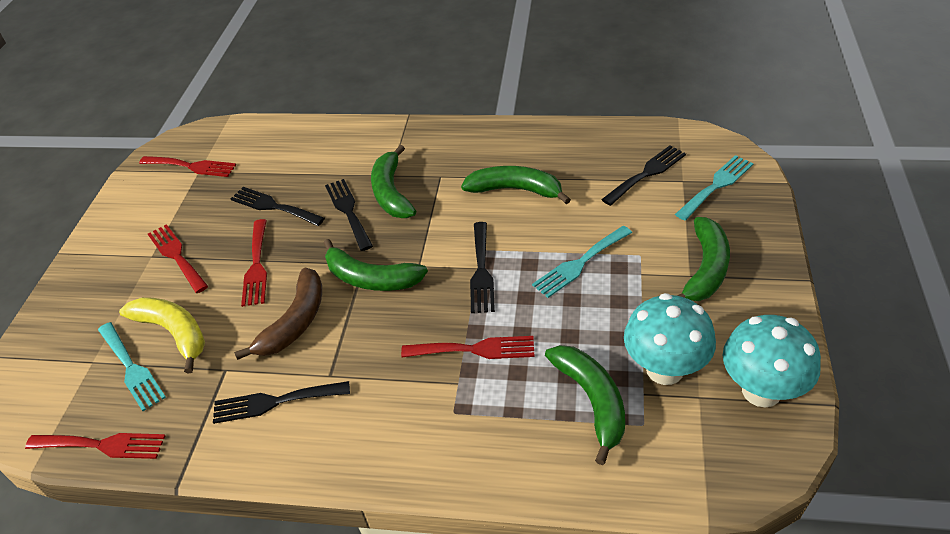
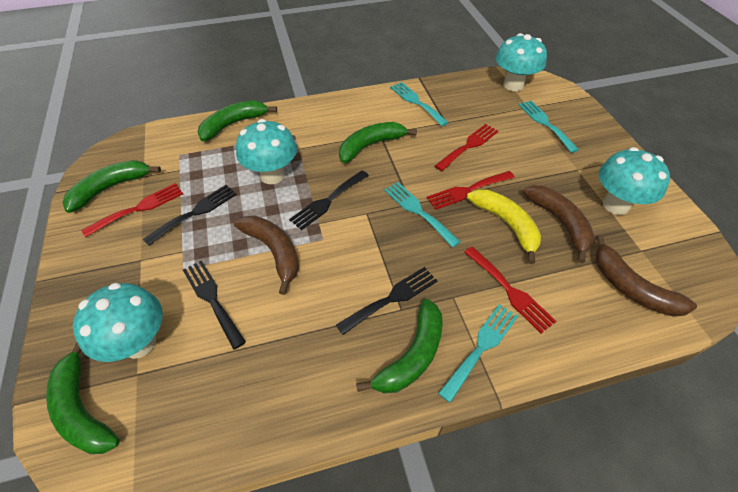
black fork: [213,381,350,424] [230,187,325,226] [325,179,373,251] [470,222,495,313] [601,146,686,206] = 5 -> [143,185,237,246] [183,260,246,350] [289,170,369,230] [336,267,437,335] = 4
brown banana: [234,267,322,360] = 1 -> [234,216,299,295] [523,185,595,263] [595,234,697,317] = 3
red fork: [25,433,166,459] [139,156,236,177] [148,224,208,293] [241,219,267,307] [401,336,535,359] = 5 -> [81,183,183,237] [427,171,515,210] [435,124,498,171] [464,247,557,333] = 4
turquoise fork: [98,322,166,411] [532,226,632,298] [675,155,754,220] = 3 -> [384,182,461,248] [390,82,449,126] [438,304,518,403] [519,100,579,153] = 4
turquoise mushroom: [624,293,716,385] [723,315,821,408] = 2 -> [73,283,163,362] [236,119,297,184] [496,33,547,91] [599,147,670,215] = 4

